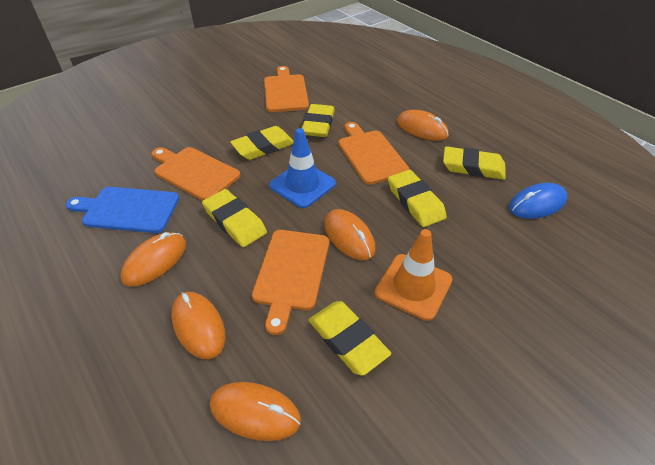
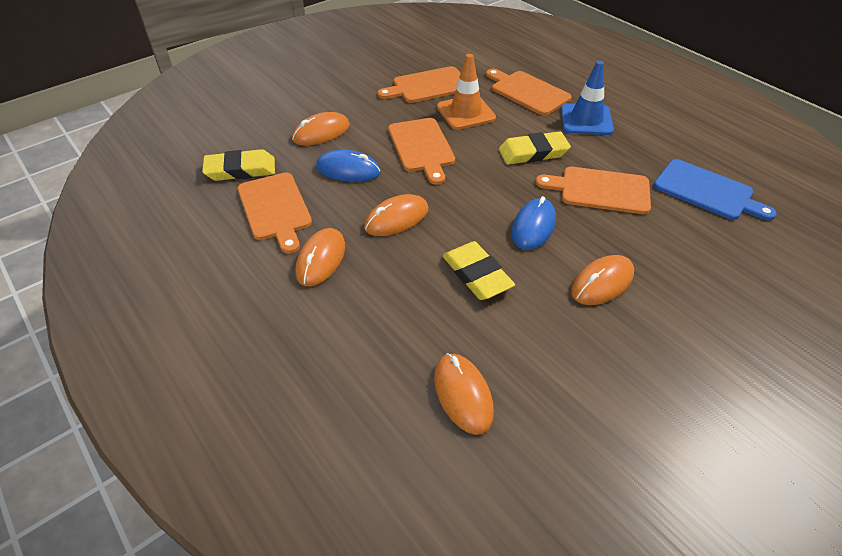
blue mouse: [509,183,568,219] = 1 -> [316,150,380,182] [511,196,556,250] = 2
orange cutting board: [152,147,240,201] [252,230,329,335] [264,66,309,112] [338,122,410,185] = 4 -> [237,172,312,254] [377,66,461,103] [388,118,455,185] [486,69,572,115] [536,167,651,214] = 5
yellow eraser: [202,189,267,247] [230,126,294,160] [302,104,335,137] [308,301,391,376] [388,170,447,227] [443,146,506,180] = 6 -> [202,149,275,181] [442,241,515,300] [499,131,571,165] = 3

